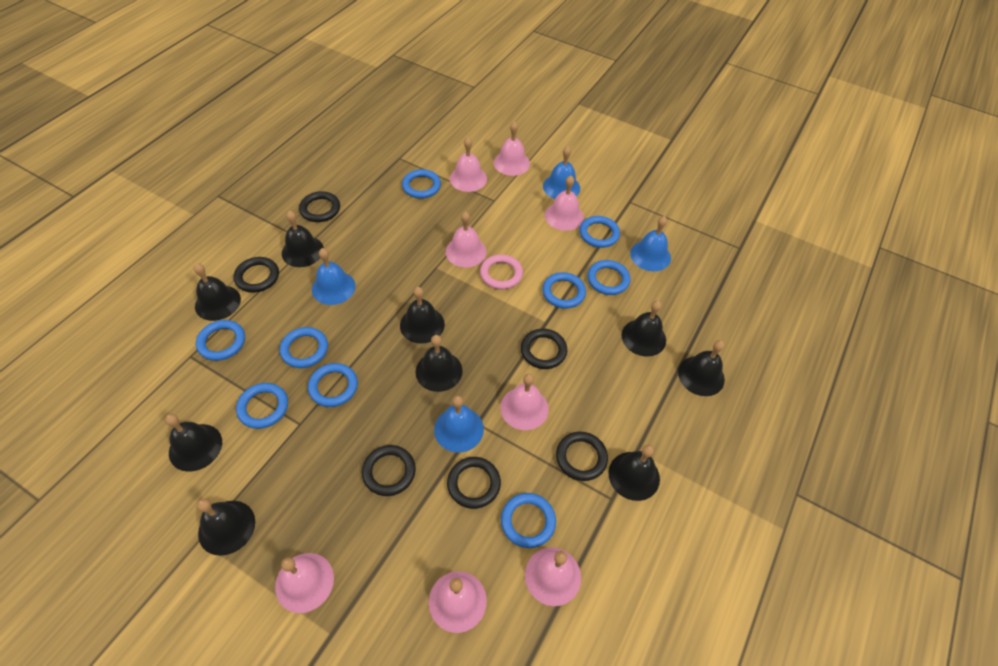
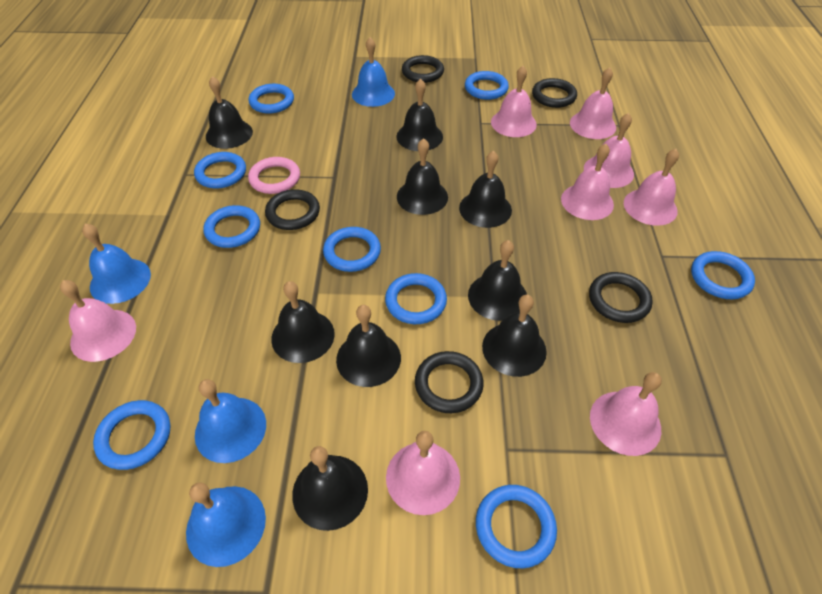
black ring: [234,257,279,293] [299,191,340,222] [362,445,416,496] [447,457,501,509] [521,329,567,369] [556,432,608,481] = 6 -> [265,189,320,230] [402,55,444,83] [415,351,484,413] [532,78,577,108] [589,272,653,323] = 5

